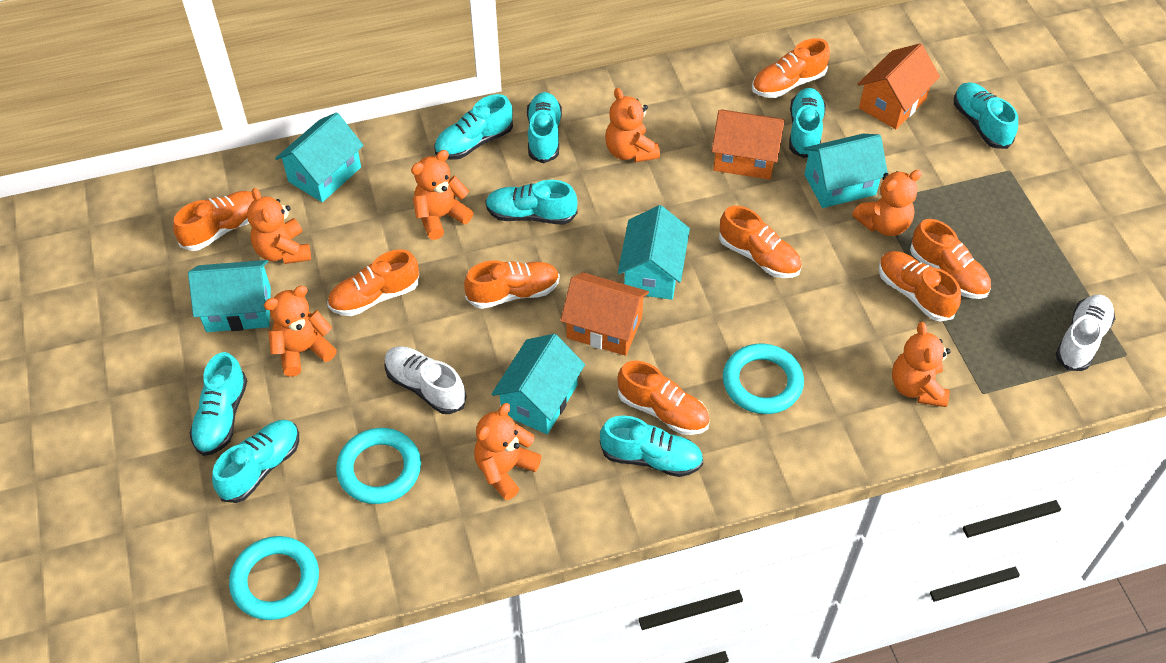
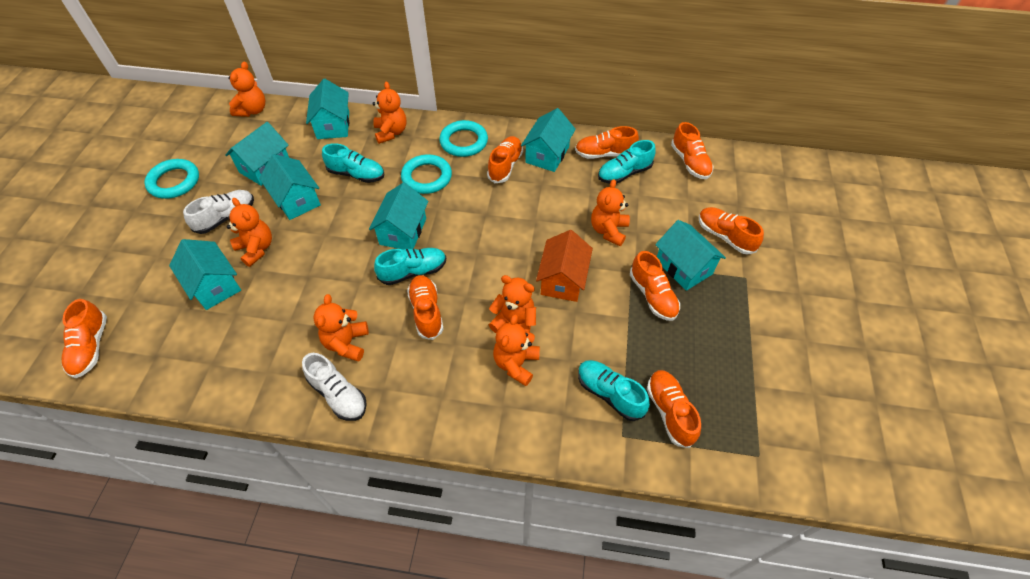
orange house: [560,272,649,356] [712,109,785,180] [857,43,940,129] = 3 -> [536,230,593,302] = 1
turquoise house: [188,260,271,332] [275,112,364,202] [492,334,585,434] [618,205,690,300] [803,134,888,208] = 5 -> [169,239,241,310] [225,122,289,186] [259,154,321,220] [306,79,349,139] [369,182,428,250] [521,108,576,172] [655,220,726,291] = 7
turquoise shoe: [190,352,247,456] [212,420,299,503] [434,94,513,160] [485,180,578,224] [527,92,562,164] [600,416,703,477] [789,88,826,158] [954,82,1018,149] = 8 -> [322,143,384,183] [374,248,446,285] [578,360,650,421] [598,140,656,184] = 4

